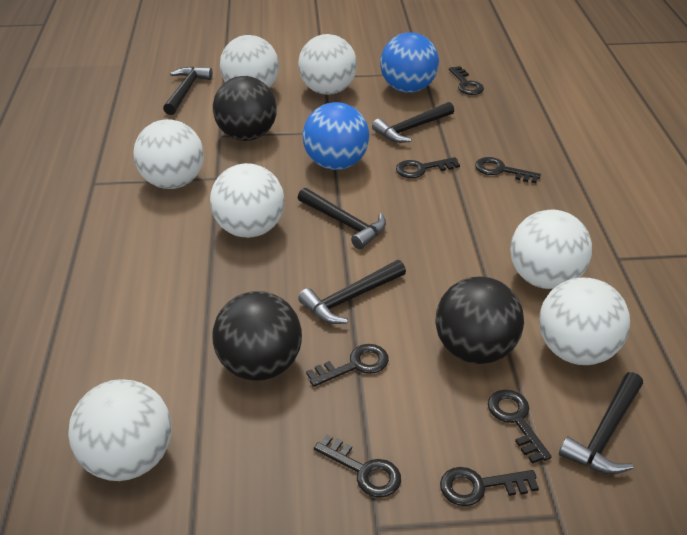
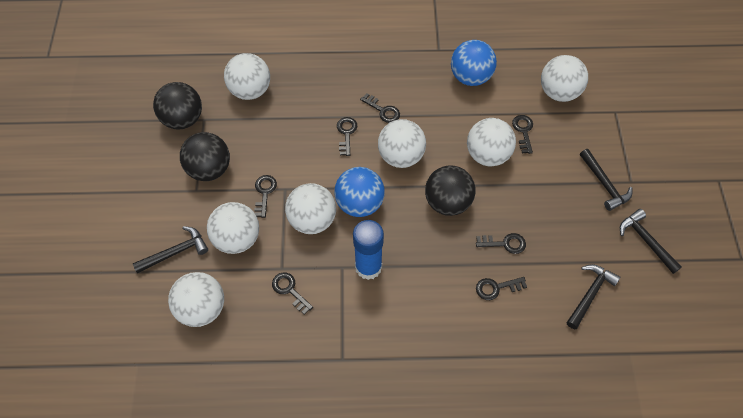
black hammer: [163,66,213,115] [298,188,386,249] [298,260,406,324] [372,102,454,143] [559,372,643,475] = 5 -> [133,226,208,273] [567,264,620,329] [580,149,632,211] [620,209,682,274] = 4
blue glue stick: none = 0 -> [353,220,384,280] = 1

